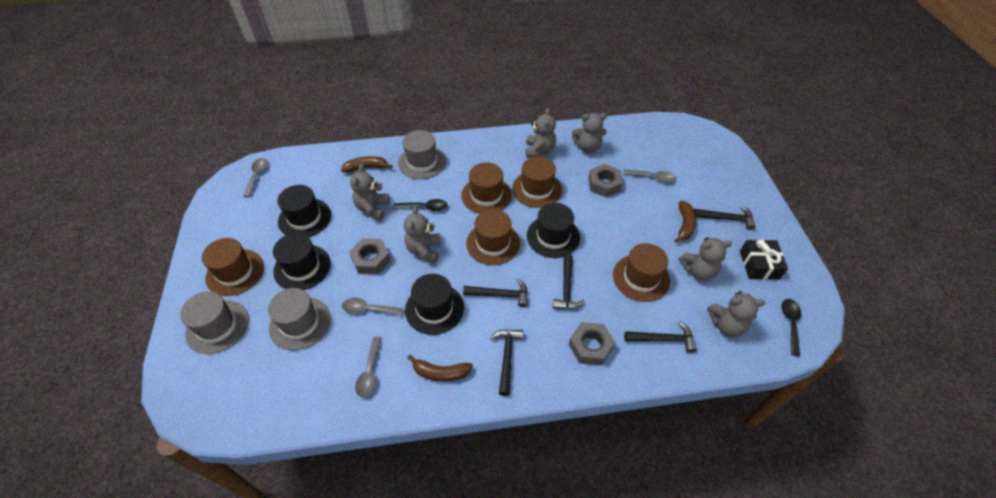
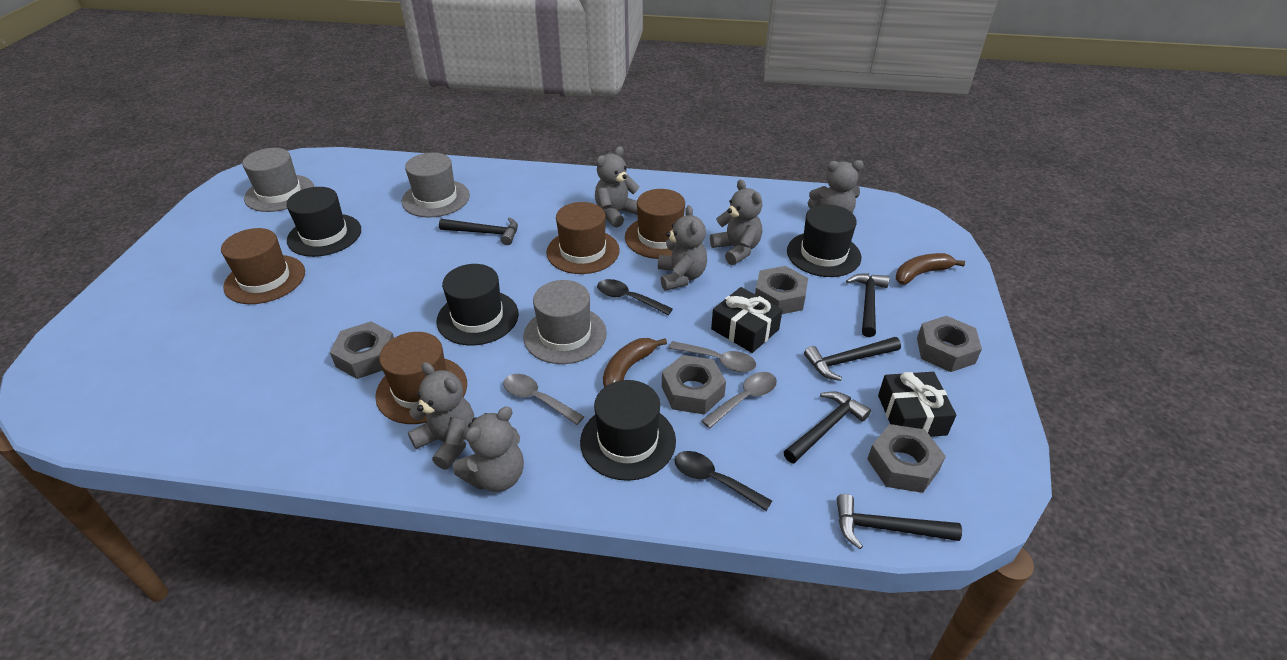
black gift: [740,240,788,280] = 1 -> [711,287,783,353] [878,372,956,437] = 2
brown banana: [341,156,393,173] [407,355,473,381] [674,201,696,243] = 3 -> [603,338,667,387] [896,253,965,284] = 2
brown hat: [202,238,264,296] [461,163,512,214] [466,209,520,265] [512,156,562,208] [613,243,670,302] = 5 -> [221,228,305,304] [375,332,467,424] [546,202,620,274] [625,189,685,259] = 4
grey nut: [349,238,391,274] [569,322,615,365] [589,164,623,198] = 3 -> [330,322,394,379] [662,355,726,415] [755,266,808,314] [867,424,946,493] [917,316,982,372] = 5
grey spoon: [243,158,267,197] [342,298,404,316] [355,337,382,398] [623,169,676,183] = 4 -> [503,374,584,425] [668,341,756,372] [701,372,777,428] = 3

